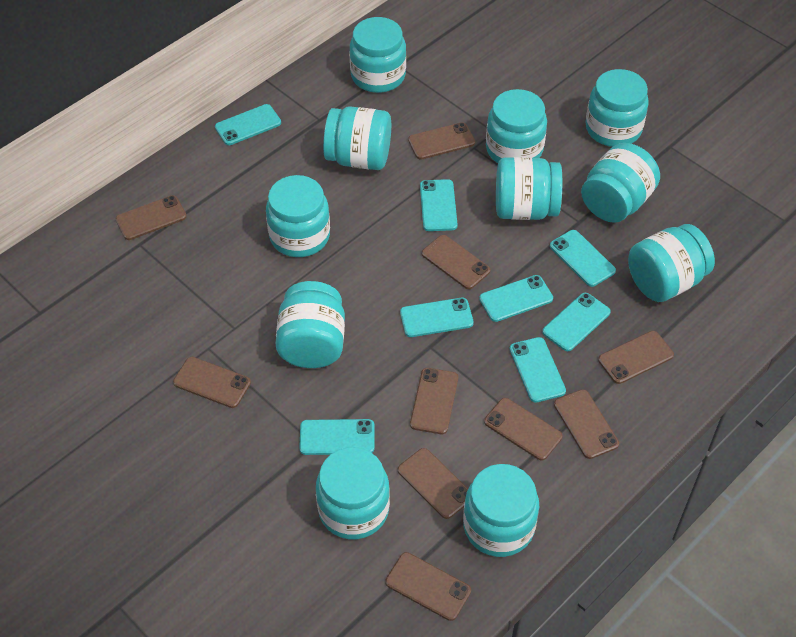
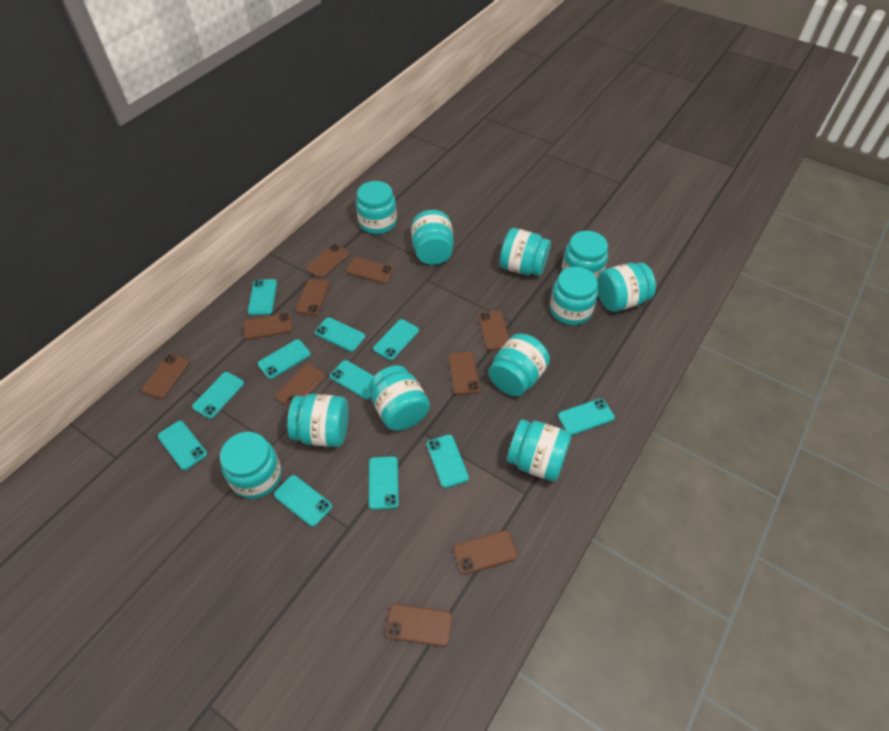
turquoise phone: [215,104,281,145] [299,419,375,455] [400,298,474,337] [420,179,458,231] [479,275,553,322] [510,337,566,403] [542,293,611,351] [550,230,616,287] = 8 -> [158,421,207,470] [192,372,244,419] [248,279,277,315] [258,339,311,379] [274,475,332,527] [315,317,365,352] [330,360,374,400] [369,456,399,510] [373,319,419,360] [427,435,469,488] [558,398,615,435] = 11

